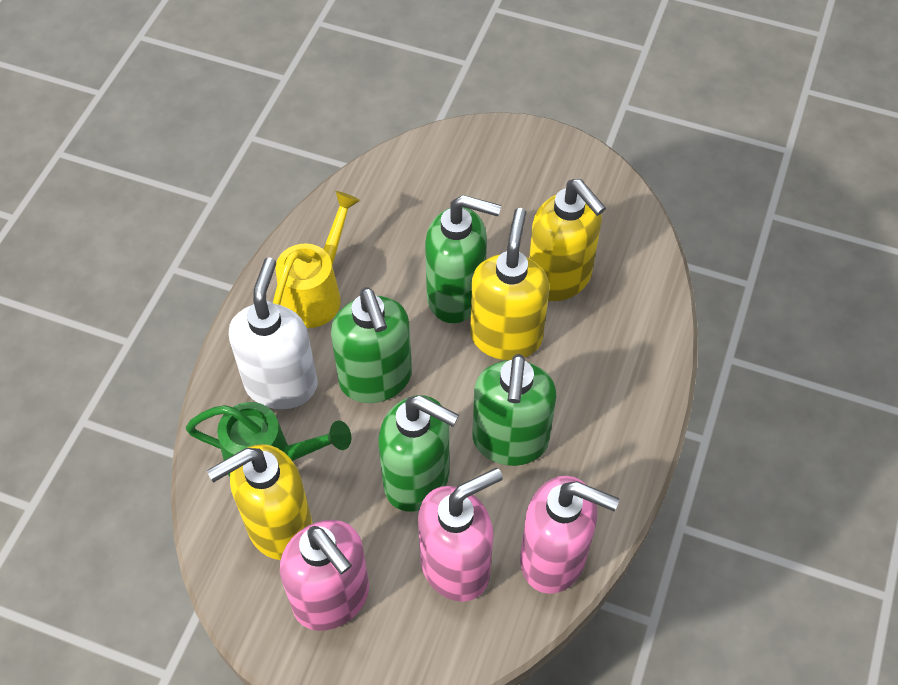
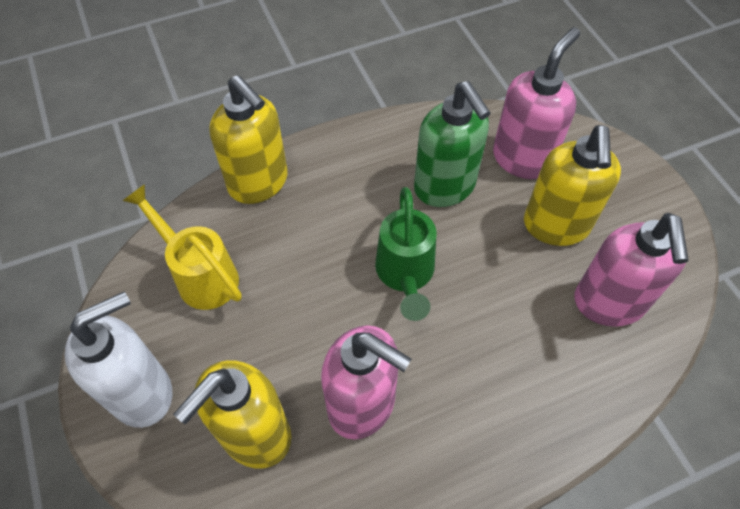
green soap dispenser: [331,287,412,403] [378,395,459,512] [425,195,501,323] [472,354,556,466] = 4 -> [414,81,491,207] = 1

